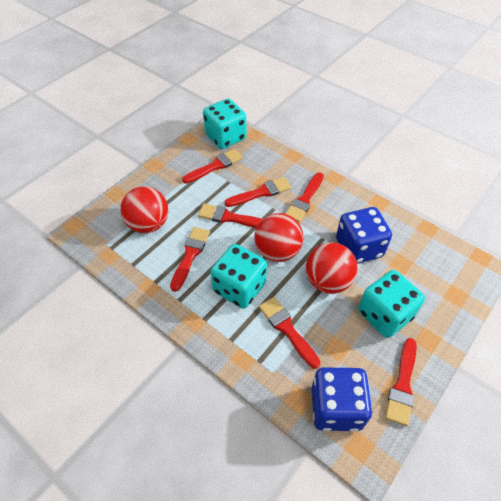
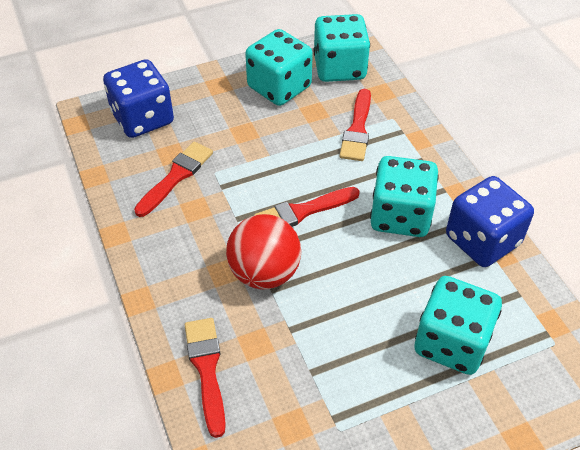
red ball: [120,186,168,233] [254,213,303,262] [306,242,358,294] = 3 -> [226,214,301,289] = 1
red brush: [170,227,210,292] [182,149,243,184] [198,203,262,228] [224,177,291,207] [259,297,321,369] [285,172,324,222] [385,338,417,426] = 7 -> [134,141,213,217] [185,318,226,438] [254,187,360,227] [340,89,371,161] = 4
turquoise dice: [203,99,246,149] [210,244,267,309] [358,270,425,338] = 3 -> [245,29,313,106] [314,14,370,82] [370,156,439,237] [414,276,502,375] = 4

